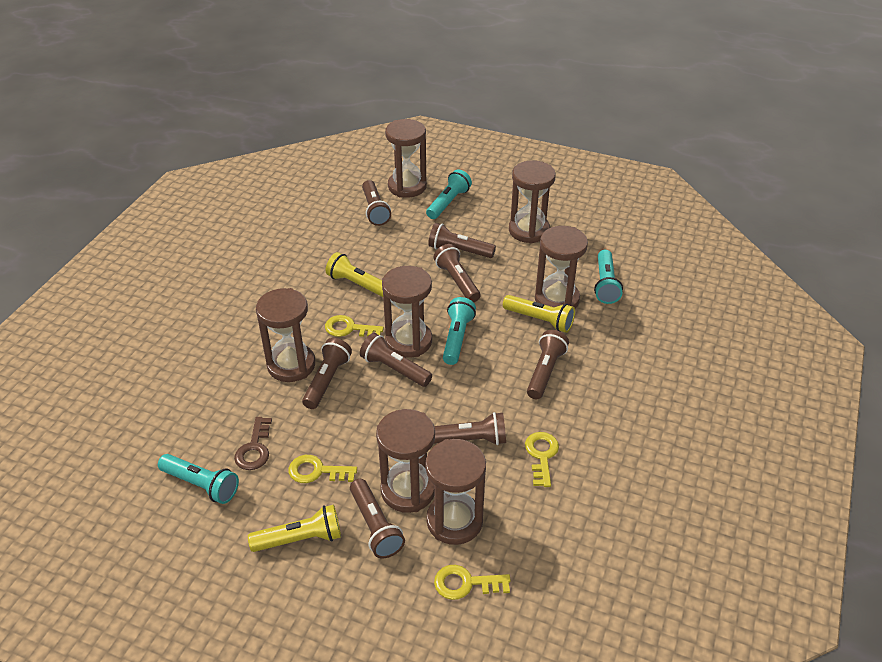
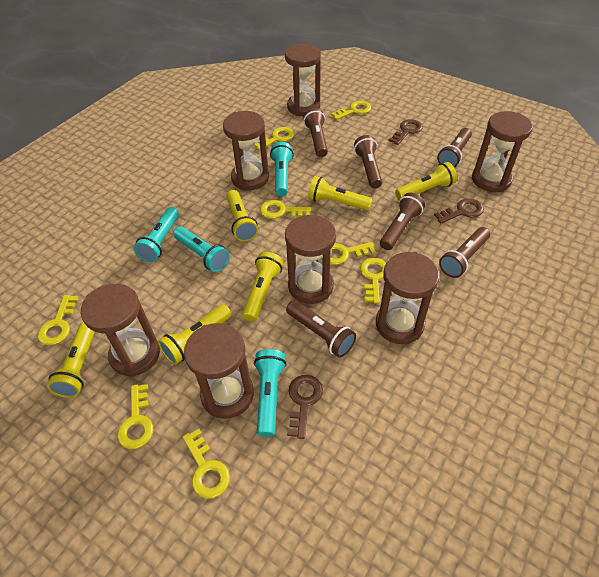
brown flashlight: [302,338,352,409] [350,479,405,558] [360,333,432,387] [362,180,391,226] [428,223,496,258] [433,412,506,445] [434,244,480,302] [527,330,569,399] = 8 -> [286,300,356,358] [304,108,328,157] [354,135,382,188] [380,193,425,250] [437,128,472,168] [439,227,490,278] = 6
brown key: [234,417,272,470] = 1 -> [287,375,323,439] [389,119,423,145] [434,198,484,223] = 3
yellow flashlight: [248,505,341,552] [326,252,383,297] [503,295,575,333] = 3 -> [47,322,95,398] [158,304,231,365] [226,190,258,241] [242,252,283,322] [308,176,372,211] [395,162,457,201] = 6
yellow key: [288,455,357,483] [325,315,384,337] [434,565,511,600] [525,432,559,487] = 4 -> [38,295,79,346] [117,384,153,449] [183,429,230,499] [254,127,294,151] [260,200,311,219] [322,242,376,265] [331,101,371,120] [360,258,386,304] = 8

